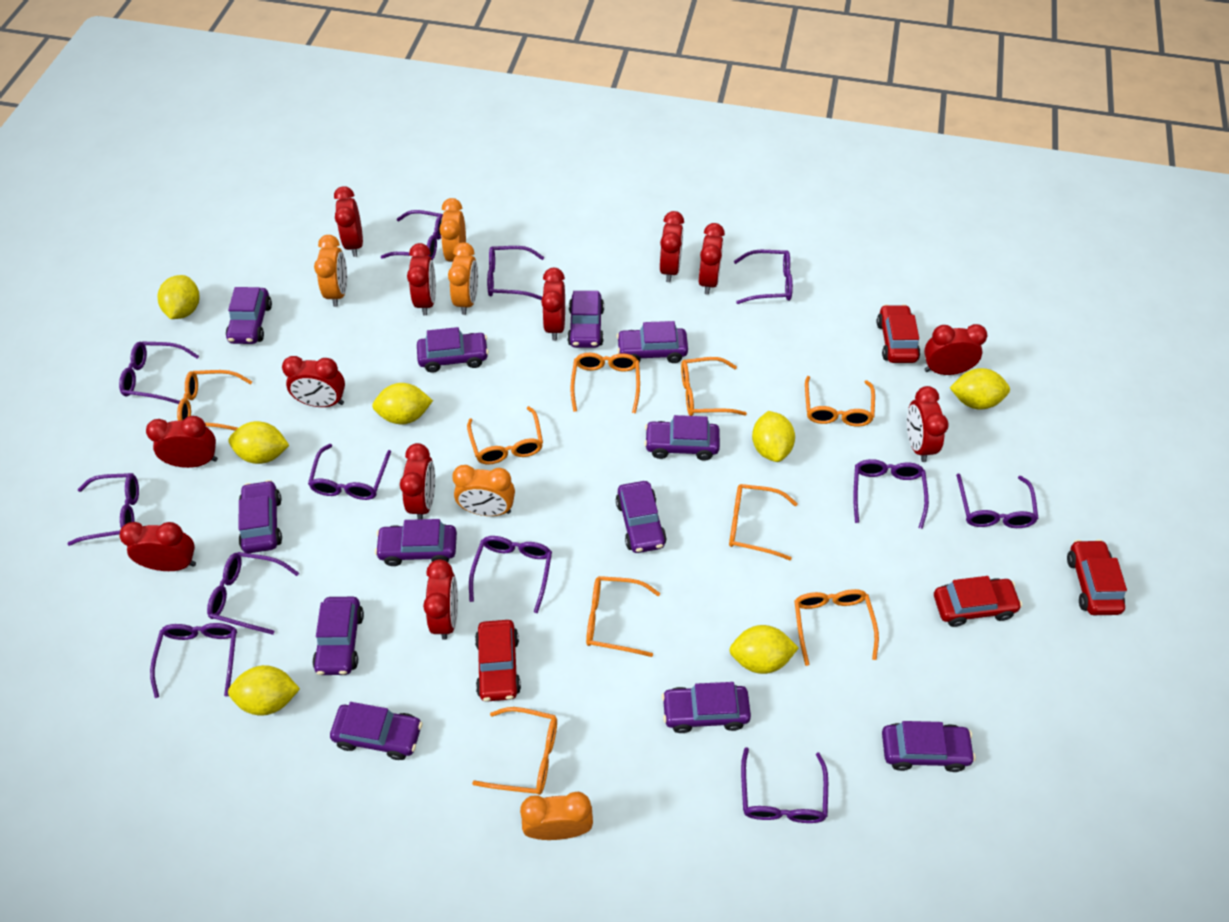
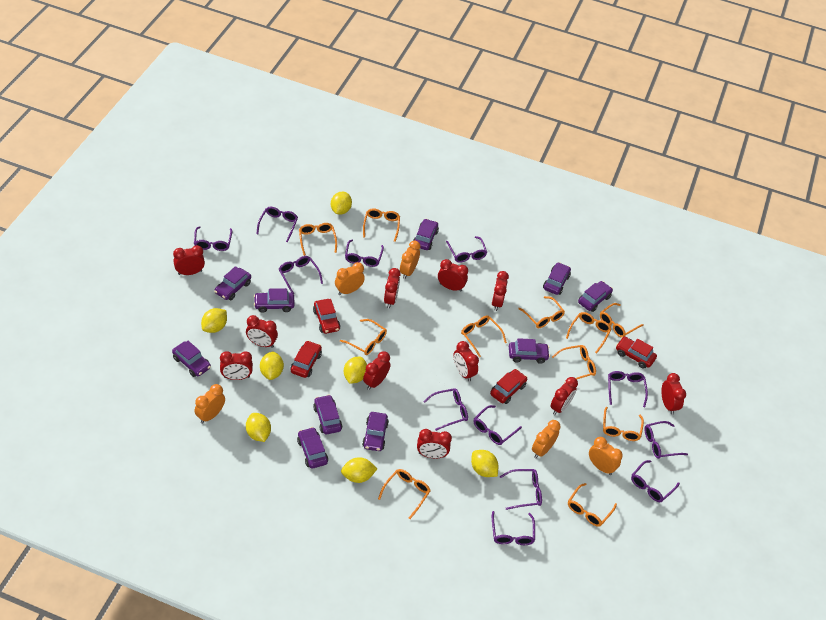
orange glasses: [177,370,253,431] [467,406,543,465] [472,707,557,795] [570,353,640,414] [586,576,660,657] [681,357,747,416] [729,484,798,560] [794,589,879,666] [805,376,875,427] = 9 -> [299,223,337,256] [340,319,387,355] [363,209,400,242] [378,469,431,519] [461,316,507,357] [518,296,565,328] [552,345,596,383] [566,312,612,354] [568,483,617,527] [600,303,644,337] [603,407,644,441] = 11
purple car: [226,287,272,344] [239,480,282,553] [312,597,364,675] [330,702,422,760] [375,519,457,566] [417,327,489,373] [567,291,604,348] [616,321,688,363] [616,481,667,553] [644,415,720,461] [662,682,751,733] [882,721,976,772] = 12 -> [172,341,211,377] [214,266,251,300] [254,288,295,313] [297,427,328,469] [313,395,342,434] [362,412,389,451] [413,219,439,250] [509,338,550,364] [543,262,571,295] [578,281,613,312] = 10
red clock: [119,522,196,571] [146,416,218,468] [282,356,345,407] [334,186,363,257] [400,443,435,520] [407,243,436,316] [423,559,458,640] [541,268,565,341] [660,211,684,282] [699,223,725,295] [907,386,949,462] [924,324,987,375] = 12 -> [173,245,205,275] [220,351,253,380] [246,315,278,348] [363,351,391,390] [384,268,401,308] [417,429,452,458] [438,259,468,292] [453,341,479,382] [491,271,509,311] [551,377,578,415] [661,373,686,415] = 11

